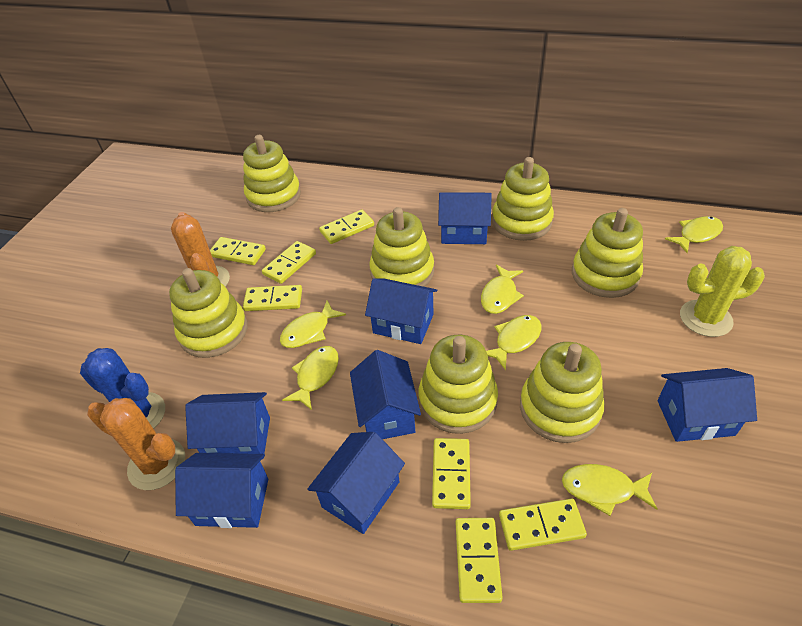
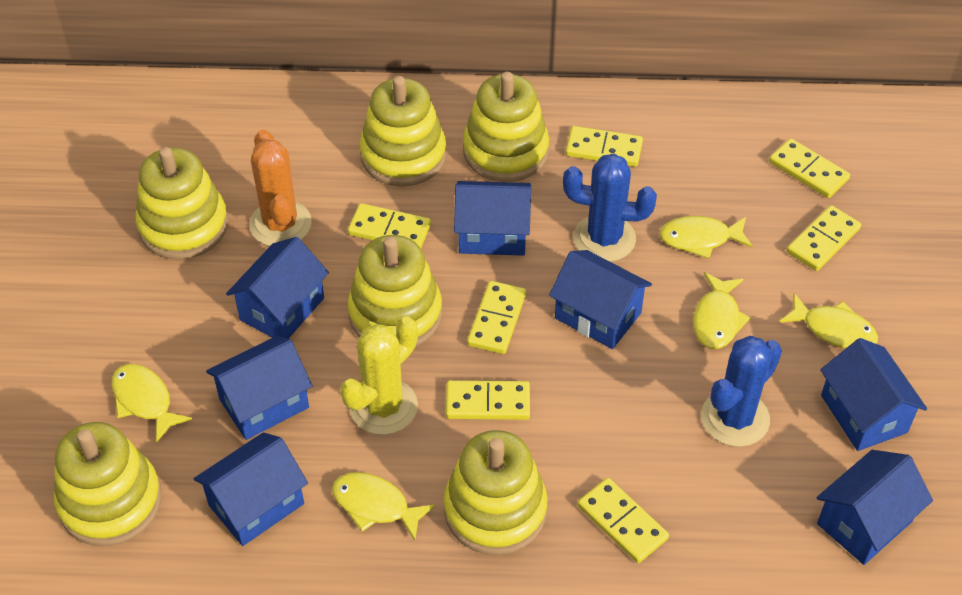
blue cactus: [80,348,165,429] = 1 -> [563,154,657,262] [701,336,782,447] = 2
orange cactus: [87,398,185,490] [171,212,230,287] = 2 -> [249,130,312,246] = 1
yellow fish: [280,300,346,348] [282,346,339,410] [481,265,524,314] [486,315,542,370] [562,464,658,516] [665,216,723,253] = 6 -> [112,364,192,443] [332,472,436,541] [659,216,753,259] [693,272,751,349] [779,293,878,349] = 5
yellow stacking toy: [169,268,248,358] [243,135,301,212] [369,207,434,287] [419,335,498,434] [492,157,554,241] [520,342,604,443] [572,208,643,298] = 7 -> [54,422,162,546] [136,147,228,260] [347,235,442,347] [359,76,446,187] [443,430,548,555] [463,72,549,182] = 6

